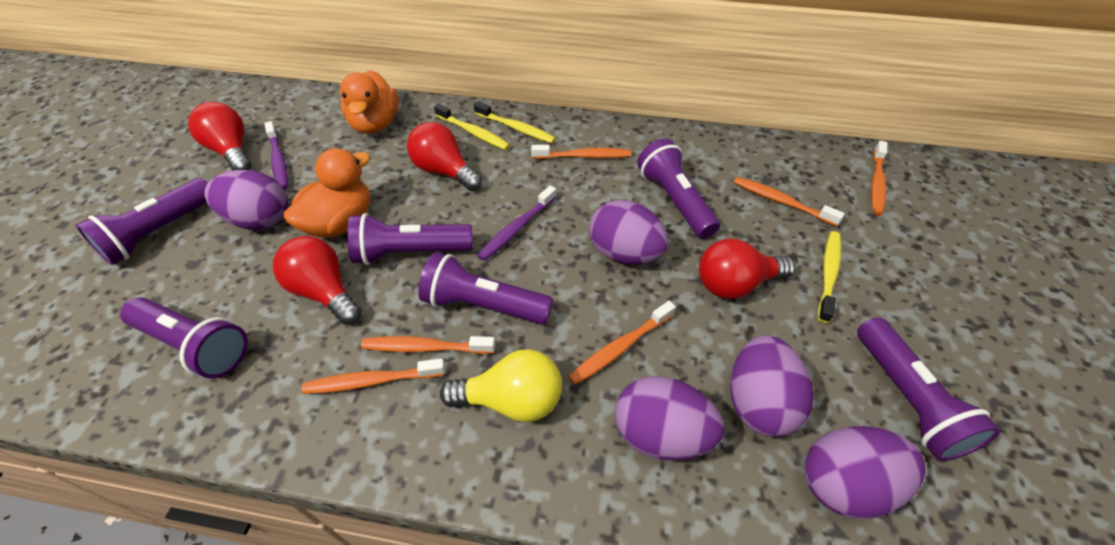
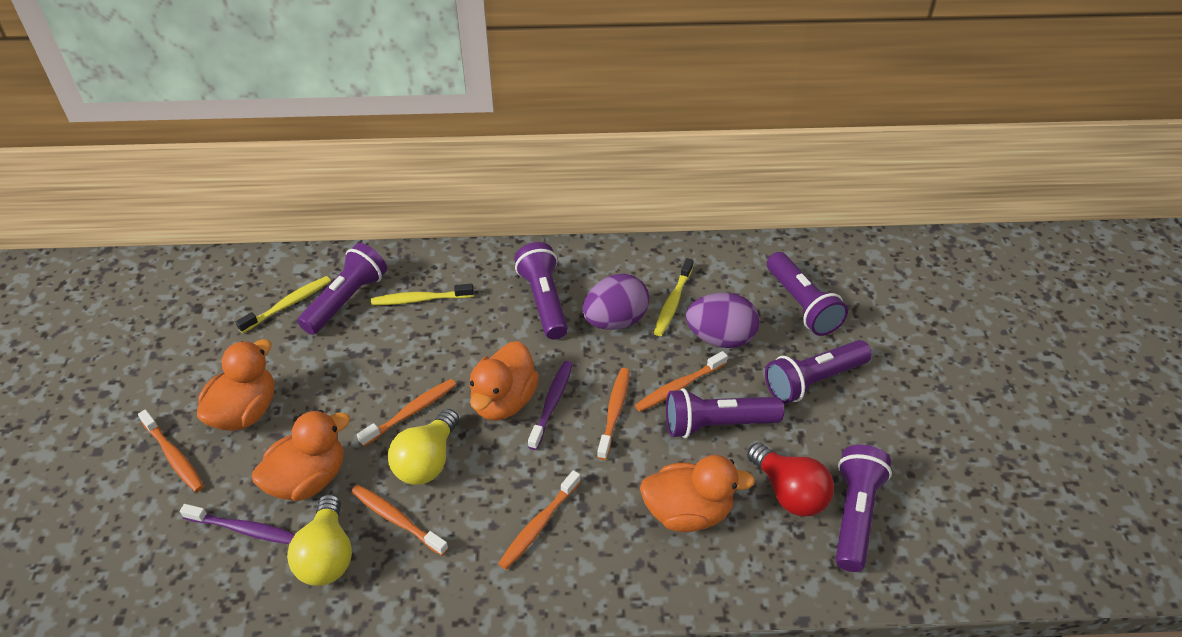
orange duck: [283,148,370,238] [340,70,399,134] = 2 -> [197,339,274,431] [252,410,350,501] [470,341,539,421] [640,455,755,532] = 4
purple egg: [204,170,288,230] [589,200,669,264] [615,376,724,461] [730,335,814,437] [804,426,926,519] = 5 -> [583,274,649,330] [686,293,760,348] = 2
red light bulb: [188,102,251,170] [273,236,362,325] [407,122,482,191] [699,239,795,299] = 4 -> [747,443,834,517] = 1
yellow light bulb: [440,349,562,422] = 1 -> [287,494,352,586] [388,409,459,485] = 2

